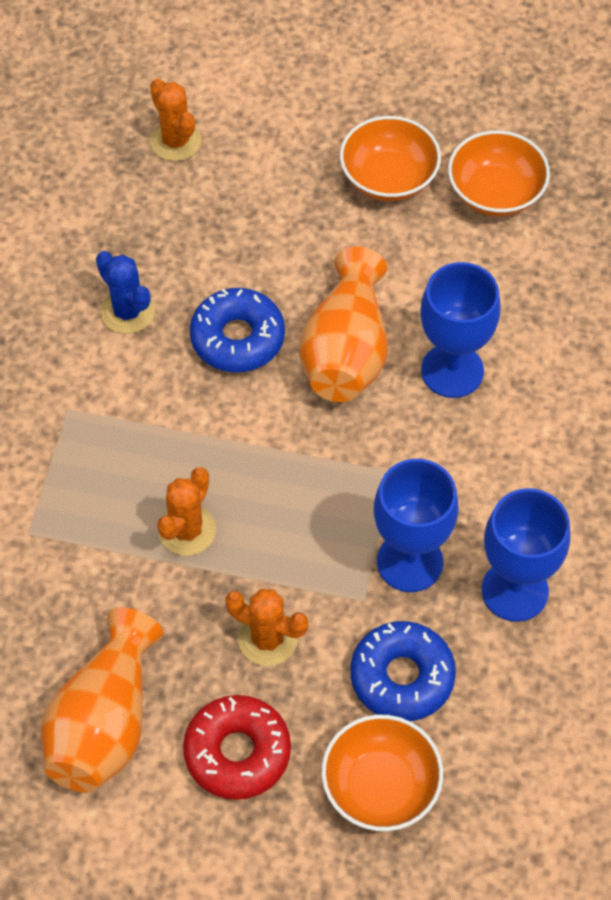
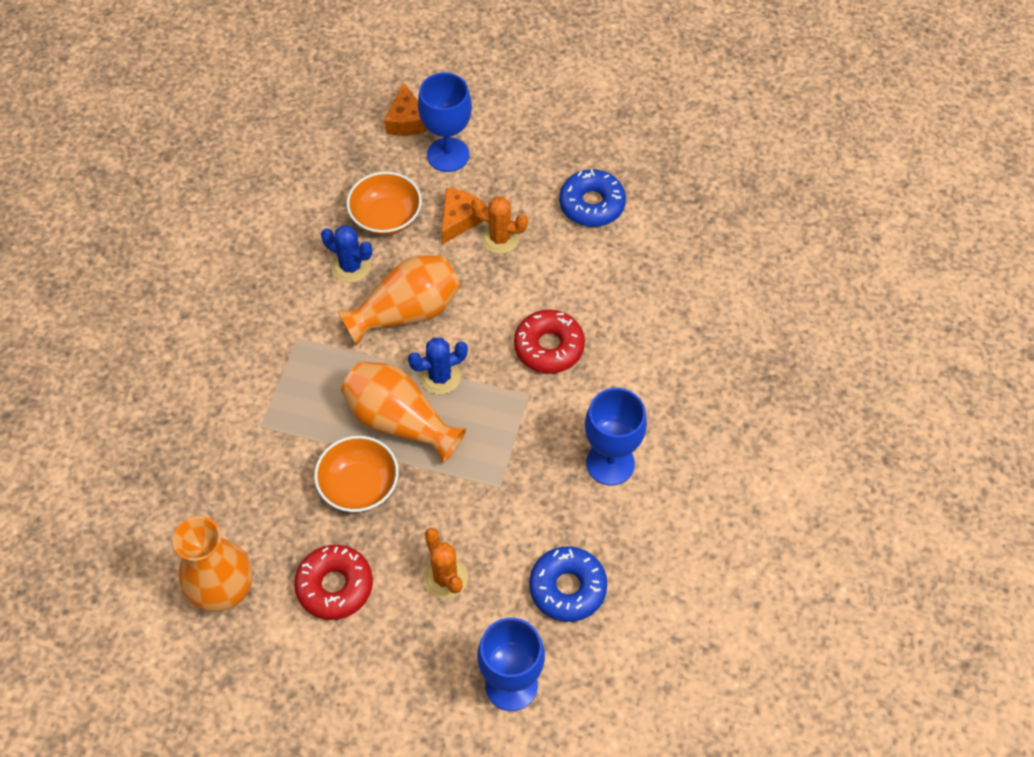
blue cactus: [96,251,155,334] = 1 -> [321,225,372,283] [408,338,468,394] = 2
orange bowl: [321,714,443,831] [340,116,441,201] [448,130,550,217] = 3 -> [314,436,399,512] [347,172,422,235] = 2
orange cactus: [150,79,202,161] [157,467,216,556] [225,589,308,666] = 3 -> [423,528,468,599] [471,196,528,254] = 2
orange cheese: none = 0 -> [384,82,428,136] [441,188,487,245] = 2
orange vase: [41,607,163,792] [299,246,388,402] = 2 -> [173,516,253,612] [337,255,461,346] [341,361,466,463] = 3
red donut: [183,695,291,800] = 1 -> [294,545,373,620] [514,309,585,374] = 2

